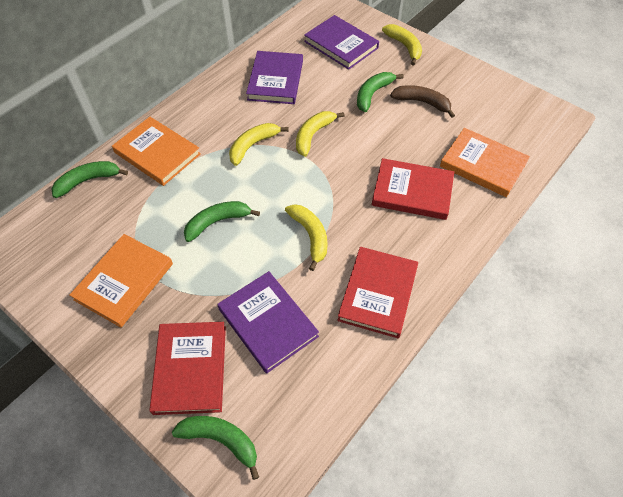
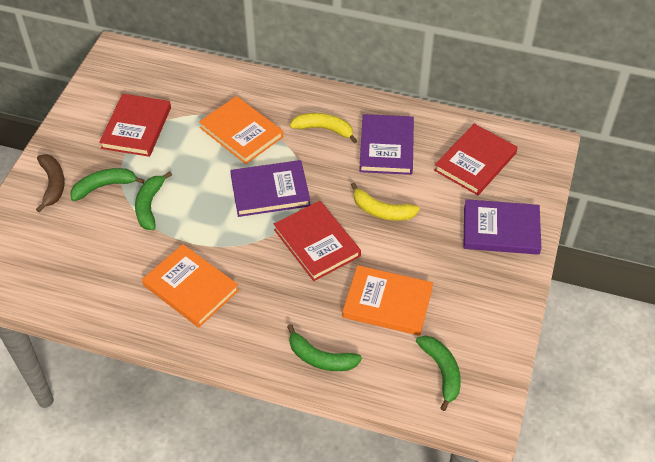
yellow banana: [229,123,289,166] [285,204,328,271] [296,111,345,157] [382,24,422,66] = 4 -> [290,113,357,143] [351,183,420,221] = 2

